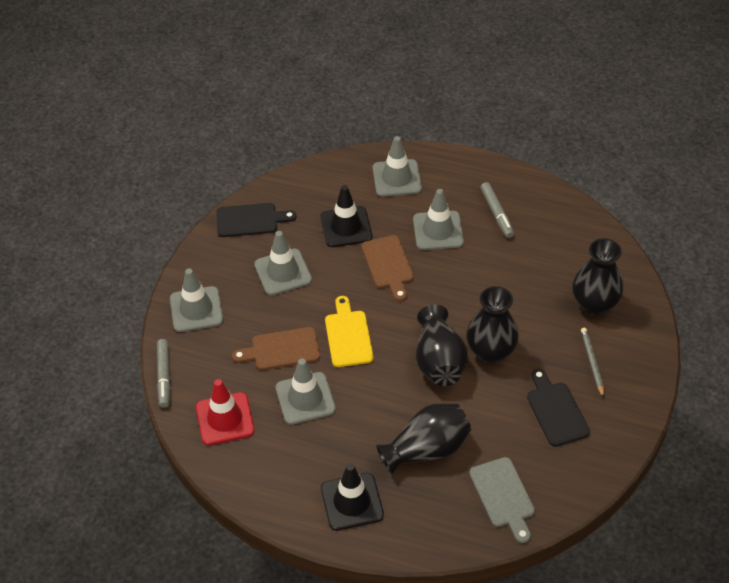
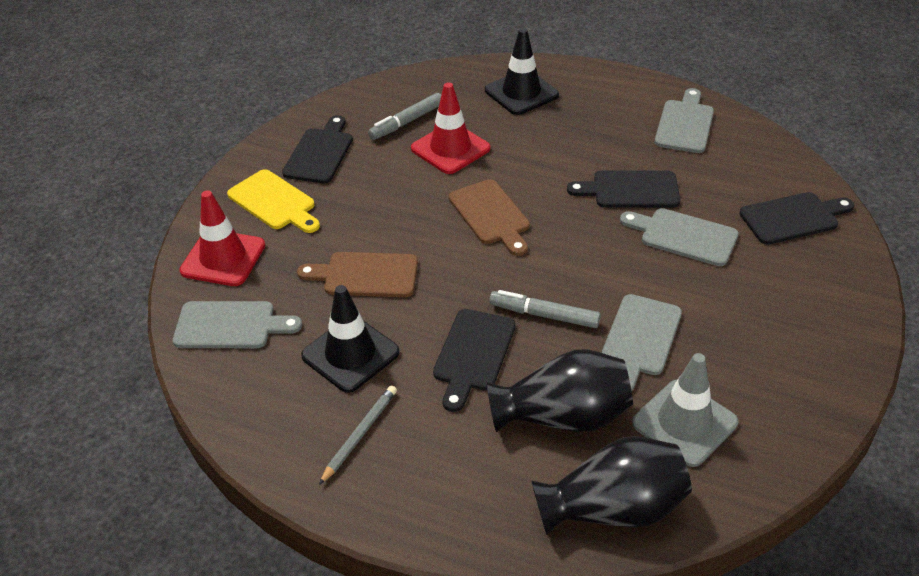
black cutting board: [216,203,297,237] [527,369,590,446] = 2 -> [282,115,353,184] [433,309,516,412] [567,170,680,208] [739,192,854,245] = 4
black vase: [376,403,471,475] [416,304,468,386] [467,286,519,363] [573,238,624,315] = 4 -> [487,349,633,432] [531,436,692,535] = 2
grey cutting board: [469,457,535,543] = 1 -> [173,301,302,348] [602,294,682,391] [620,208,739,266] [654,88,714,153] = 4
grey traffic cone: [170,268,223,332] [254,231,312,296] [276,359,336,425] [373,136,422,197] [413,189,464,250] = 5 -> [632,353,738,467] = 1
red traffic cone: [196,379,255,445] = 1 -> [179,190,265,286] [411,82,491,174] = 2

